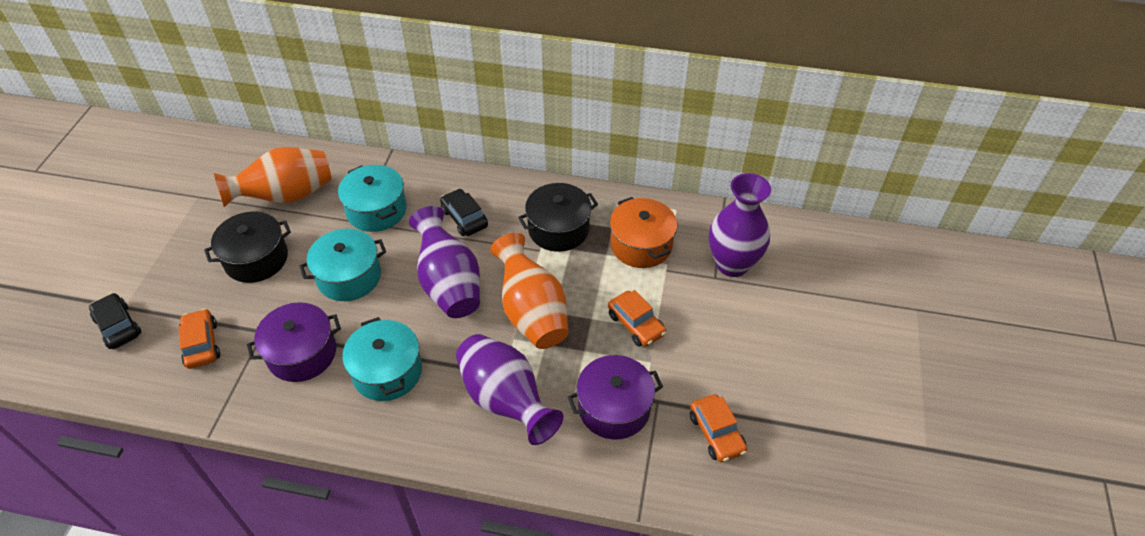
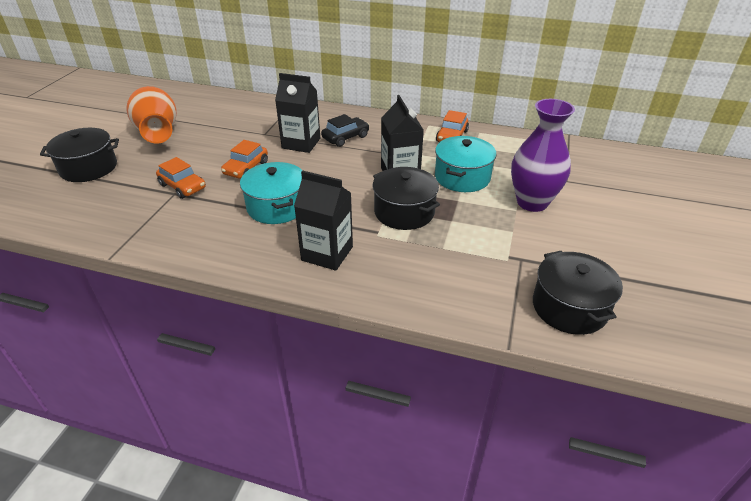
black car: [89,293,141,349] [440,189,488,236] = 2 -> [321,114,369,147] = 1
black carton: none = 0 -> [275,73,320,153] [294,170,353,271] [381,95,424,171] = 3
black pot: [204,212,291,283] [518,183,598,252] = 2 -> [40,128,119,182] [373,167,440,230] [533,251,623,335] = 3
orange pot: [610,197,677,268] = 1 -> none = 0
orange vase: [214,147,331,207] [490,233,568,349] = 2 -> [126,86,177,144] = 1
purple pot: [247,302,341,382] [568,355,663,439] = 2 -> none = 0
purple vase: [409,206,480,318] [456,334,564,445] [709,173,771,277] = 3 -> [511,99,575,212] = 1
turquoise pot: [300,229,386,301] [338,165,407,232] [342,317,422,401] = 3 -> [240,162,302,224] [435,136,496,192] = 2

